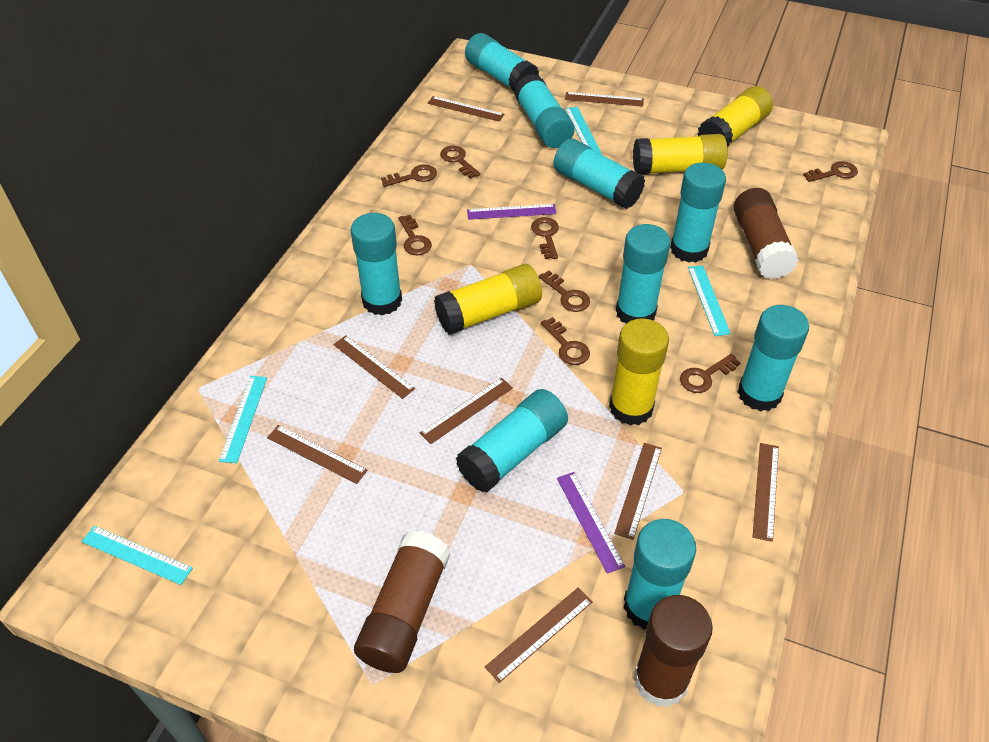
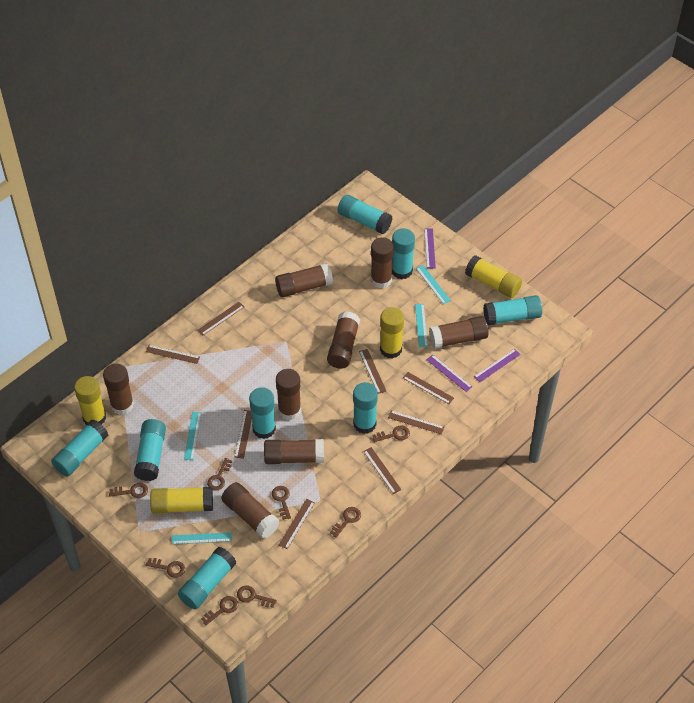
brown glue stick: [354,530,450,673] [634,595,713,707] [733,188,799,279] = 3 -> [103,363,134,415] [221,482,280,539] [264,439,324,464] [275,263,333,297] [276,369,301,420] [327,311,360,369] [371,237,394,288] [429,316,489,349] = 8
purple ruler: [467,204,557,220] [557,472,625,574] = 2 -> [424,228,436,268] [426,354,473,392] [474,349,521,382] = 3
turquoise glue stick: [350,213,402,316] [456,389,568,493] [465,33,539,92] [514,74,575,148] [554,139,645,209] [616,224,671,324] [624,519,696,630] [670,162,726,263] [738,305,809,411] = 9 -> [51,419,108,477] [134,419,166,481] [178,547,236,609] [249,387,276,439] [337,195,392,234] [353,382,378,434] [392,228,415,279] [483,295,542,325] = 8

